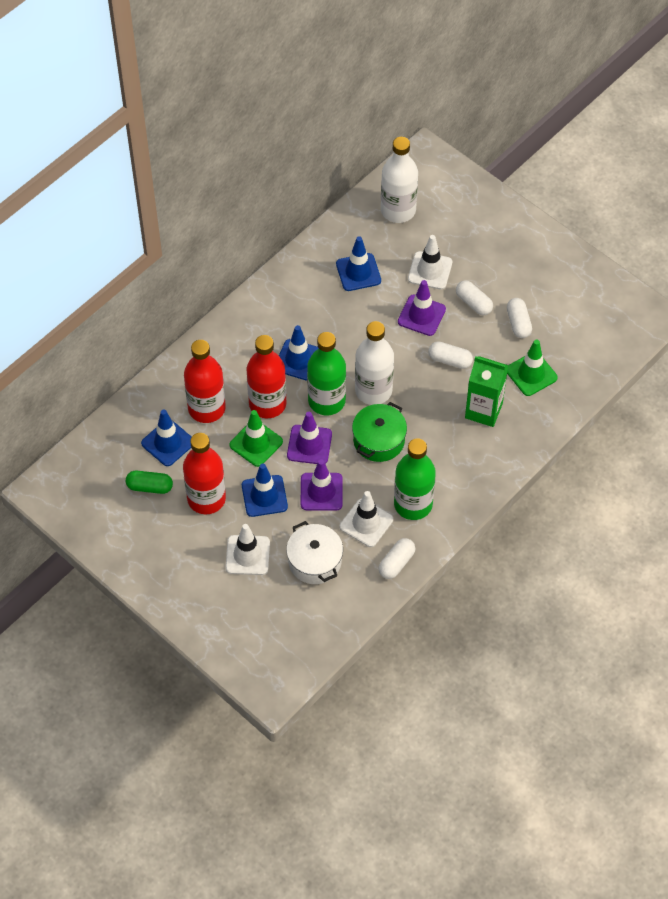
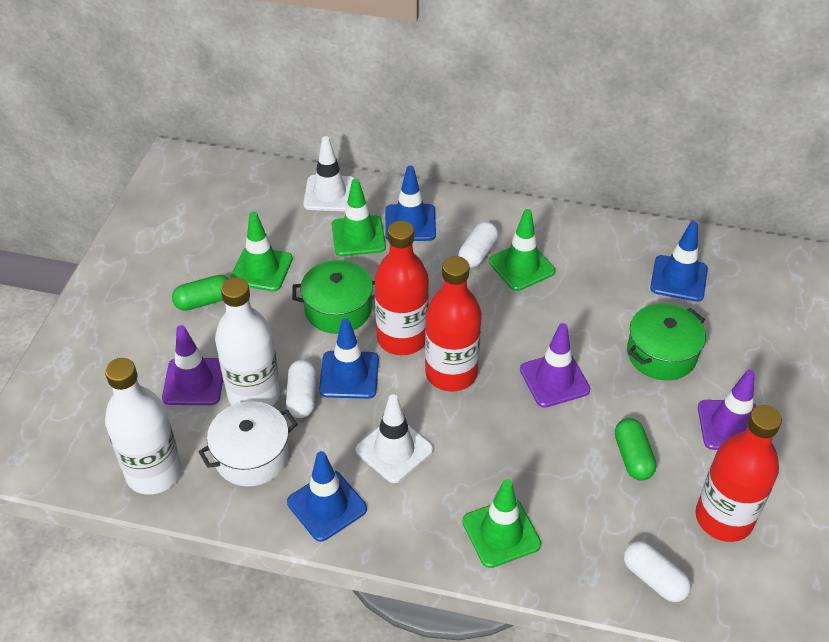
green bottle: [307,332,346,415] [394,438,436,520] = 2 -> none = 0
green capsule: [126,471,173,494] = 1 -> [172,275,229,311] [615,418,656,481] = 2
green carton: [465,356,508,427] = 1 -> none = 0
green pot: [352,402,407,462] = 1 -> [292,260,375,334] [627,303,706,380] = 2
green traffic cone: [229,410,283,467] [507,340,558,396] = 2 -> [230,212,293,291] [332,179,386,256] [462,479,541,568] [489,209,555,291] = 4
white capsule: [378,538,415,579] [428,341,473,369] [456,280,493,315] [507,298,532,338] = 4 -> [286,360,316,418] [458,222,498,268] [624,541,691,602] = 3
white traffic cone: [226,524,270,575] [340,491,393,547] [408,235,452,290] = 3 -> [303,136,355,211] [355,394,433,483] = 2

